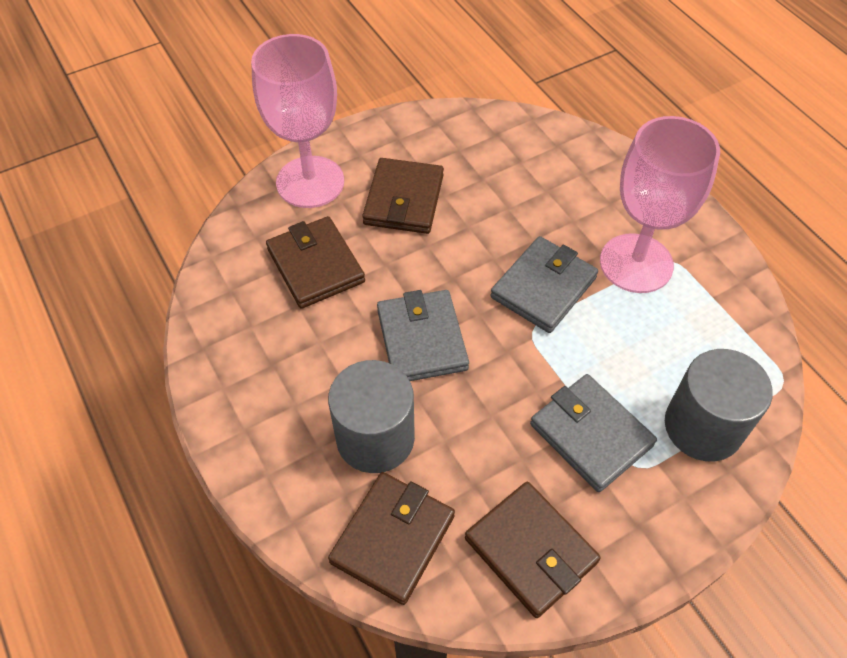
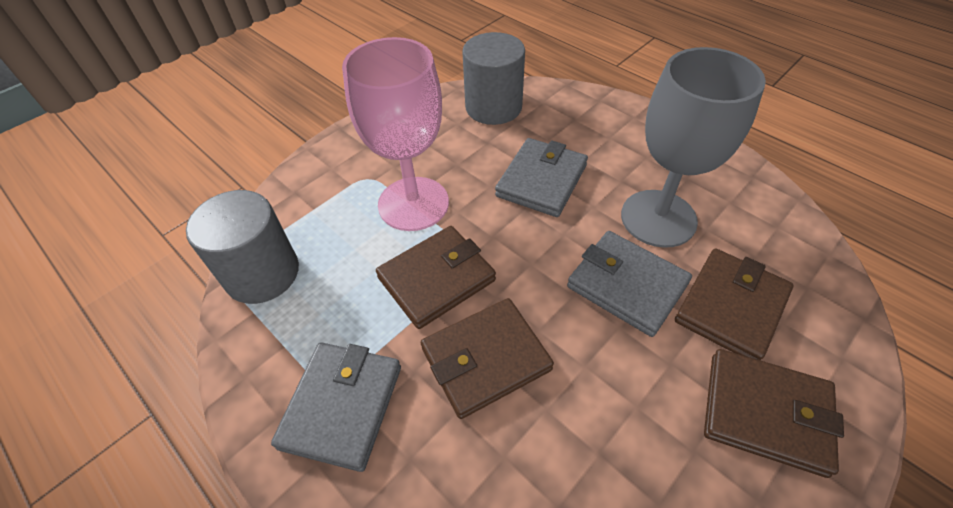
grey goblet: none = 0 -> [621,47,766,248] = 1
pink goblet: [251,34,344,208] [600,116,720,293] = 2 -> [342,37,449,231] = 1

